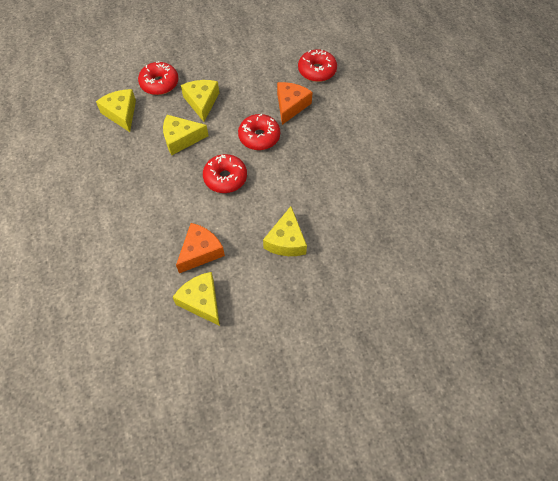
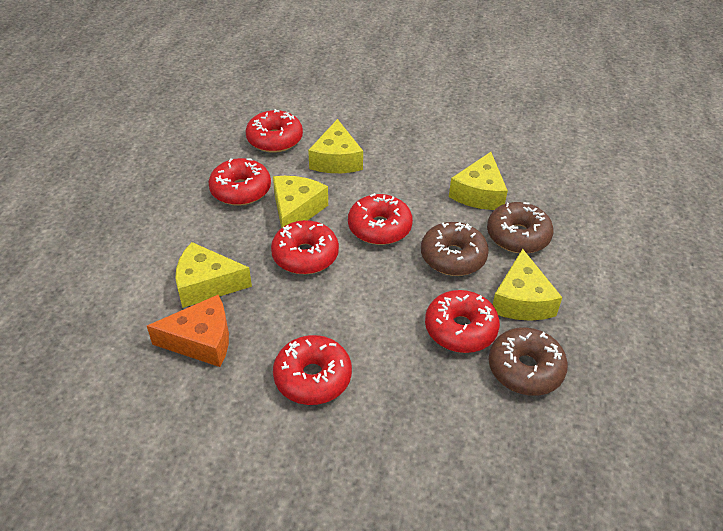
brown donut: none = 0 -> [421,222,489,276] [487,202,554,253] [489,328,568,396] = 3
orange cheese: [176,223,225,273] [277,82,313,125] = 2 -> [147,295,229,367] = 1
red donut: [138,61,178,95] [203,154,247,193] [238,114,280,150] [298,49,337,82] = 4 -> [209,158,271,206] [245,109,303,153] [271,220,339,274] [273,335,352,405] [348,193,413,245] [425,290,500,353] = 6

